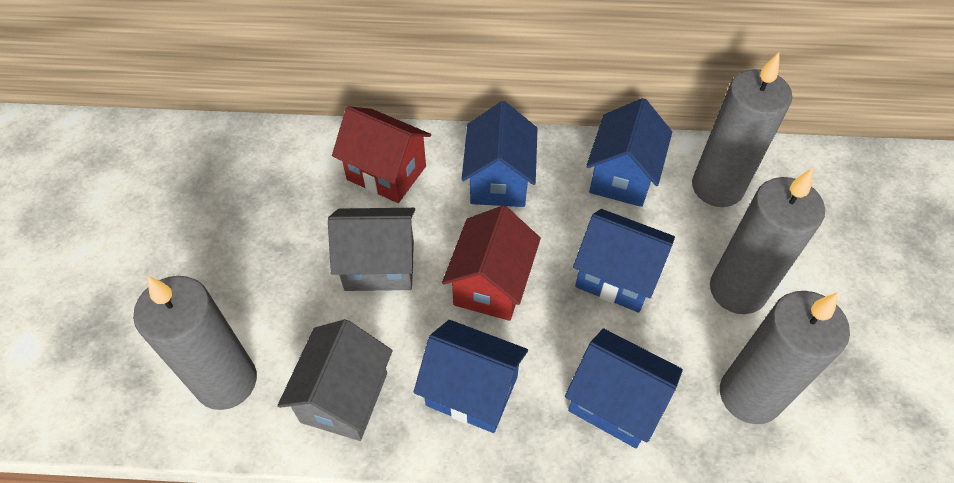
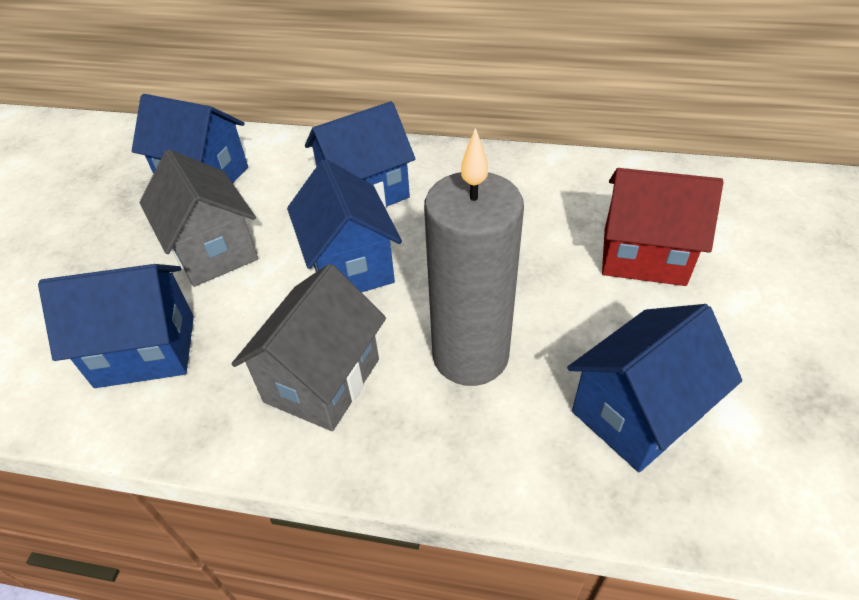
grey candle: [133,276,257,410] [692,52,792,207] [710,168,825,314] [720,291,850,424] = 4 -> [424,128,524,386] = 1
red house: [332,106,431,203] [442,205,541,321] = 2 -> [602,168,723,286] = 1

